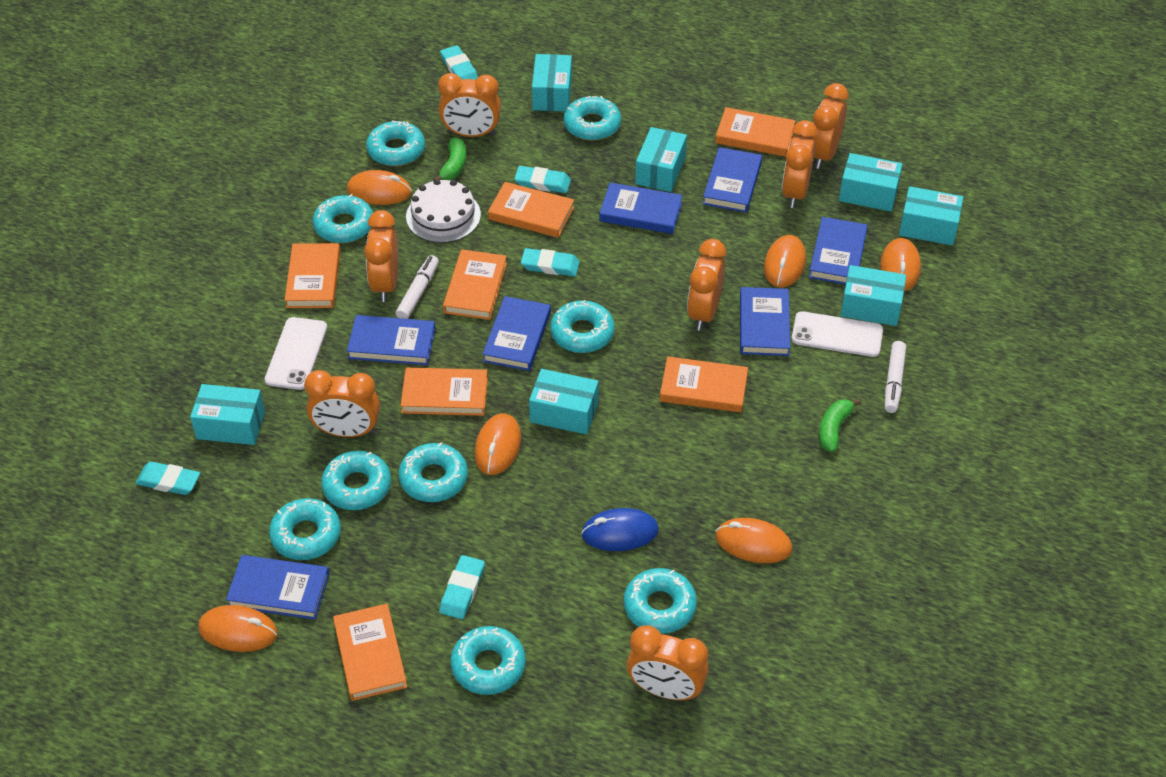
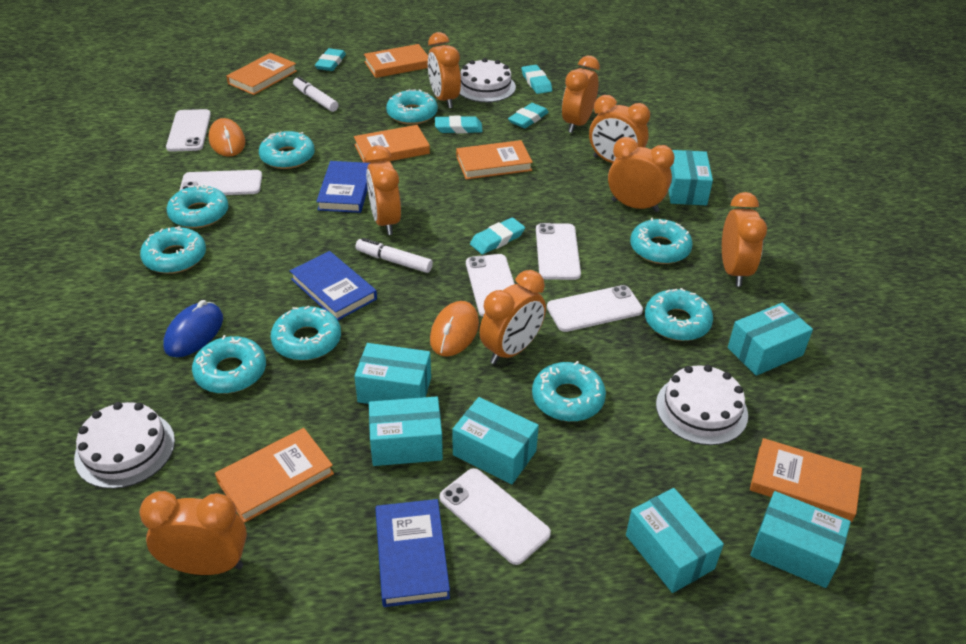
blue book: [226,555,329,620] [347,315,435,365] [483,296,551,371] [599,183,683,234] [703,147,762,213] [740,287,790,356] [809,217,868,285] = 7 -> [290,251,377,320] [316,161,370,213] [375,499,450,607] = 3
green banana: [433,137,466,180] [819,399,861,452] = 2 -> none = 0
orange book: [285,243,340,308] [333,604,407,701] [401,367,488,416] [443,249,507,320] [488,182,574,238] [660,356,748,412] [715,107,796,157] = 7 -> [215,428,334,523] [227,53,297,95] [354,125,430,163] [364,44,428,78] [456,140,533,179] [750,438,862,523] = 6
orange clock: [304,370,380,437] [364,210,398,302] [438,73,501,137] [627,625,709,700] [687,239,726,331] [782,120,818,208] [810,83,849,169] = 7 -> [139,491,247,575] [365,145,401,235] [428,32,461,108] [479,270,546,364] [562,56,600,133] [589,95,650,163] [608,137,675,212] [722,192,767,287] = 8
orange mouse: [198,605,278,652] [347,170,412,205] [474,414,521,475] [716,518,792,563] [764,235,806,288] [880,238,921,292] = 6 -> [208,118,245,157] [430,301,479,357] = 2
white cake: [406,179,481,243] = 1 -> [74,402,175,489] [460,58,516,102] [656,365,748,445] = 3
white phone: [265,317,327,390] [791,311,883,357] = 2 -> [166,109,211,152] [179,170,262,195] [440,468,551,565] [466,254,515,317] [536,223,581,280] [547,285,643,332] = 6

